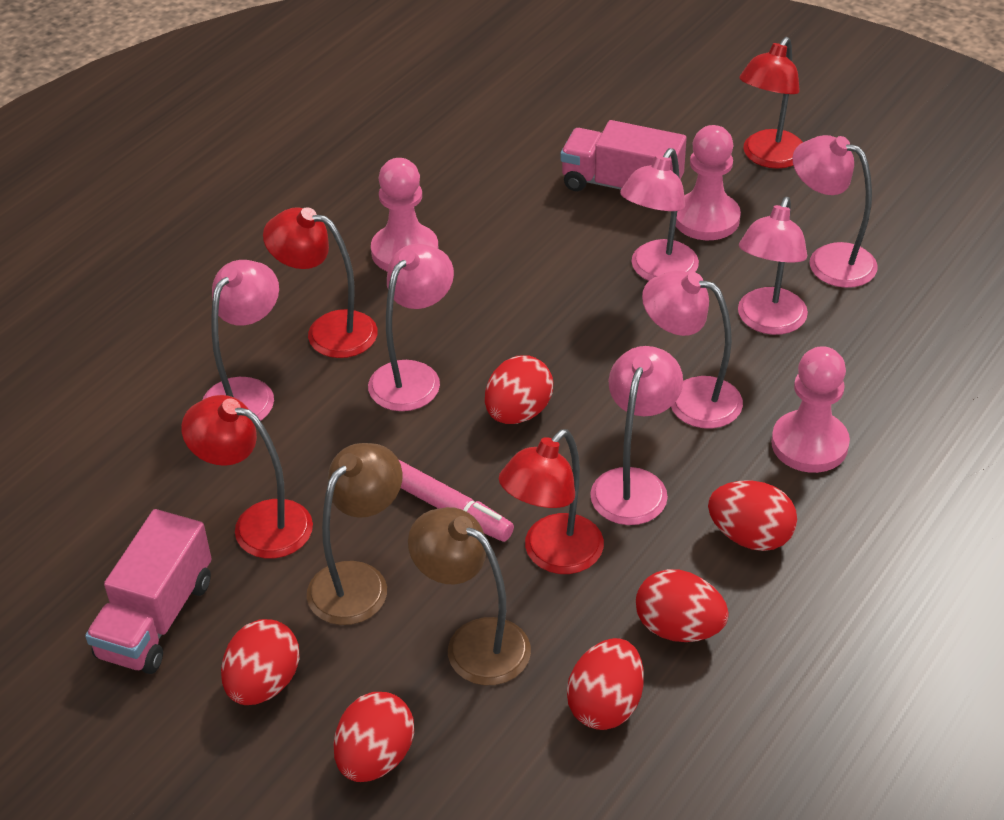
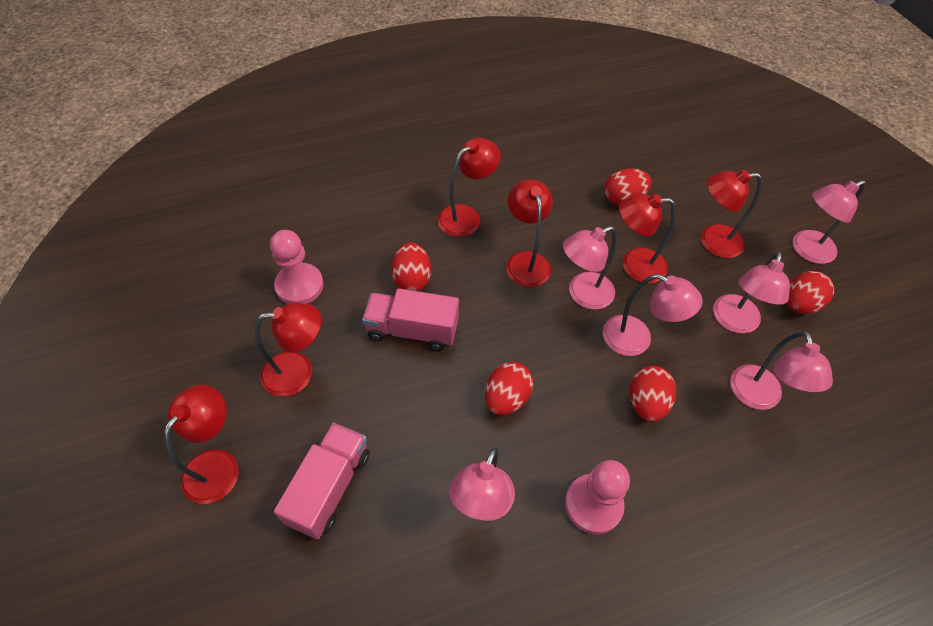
brown lamp: [307,443,403,625] [408,507,531,685] = 2 -> none = 0
pink lamp: [203,260,279,421] [368,244,454,411] [590,346,683,525] [620,148,699,281] [642,270,743,429] [738,197,808,335] [793,135,878,288] = 7 -> [449,447,515,521] [563,226,617,310] [603,274,703,356] [713,252,790,333] [730,331,833,410] [793,180,866,264] = 6
pink marker: [398,459,514,542] = 1 -> none = 0
pink pawn: [371,158,439,272] [676,125,741,240] [771,346,850,473] = 3 -> [270,230,324,304] [565,460,630,534] = 2
red egg: [221,619,300,705] [333,692,414,782] [485,355,553,424] [567,638,644,730] [636,569,729,642] [708,480,797,551] = 6 -> [392,242,431,291] [485,362,533,415] [605,168,651,205] [630,366,676,422] [787,271,834,314] = 5
red lamp: [181,395,313,559] [263,207,378,358] [499,429,604,574] [739,37,803,169] = 4 -> [164,385,239,504] [255,303,322,397] [438,138,501,237] [506,180,553,287] [619,194,676,283] [701,170,762,258] = 6

